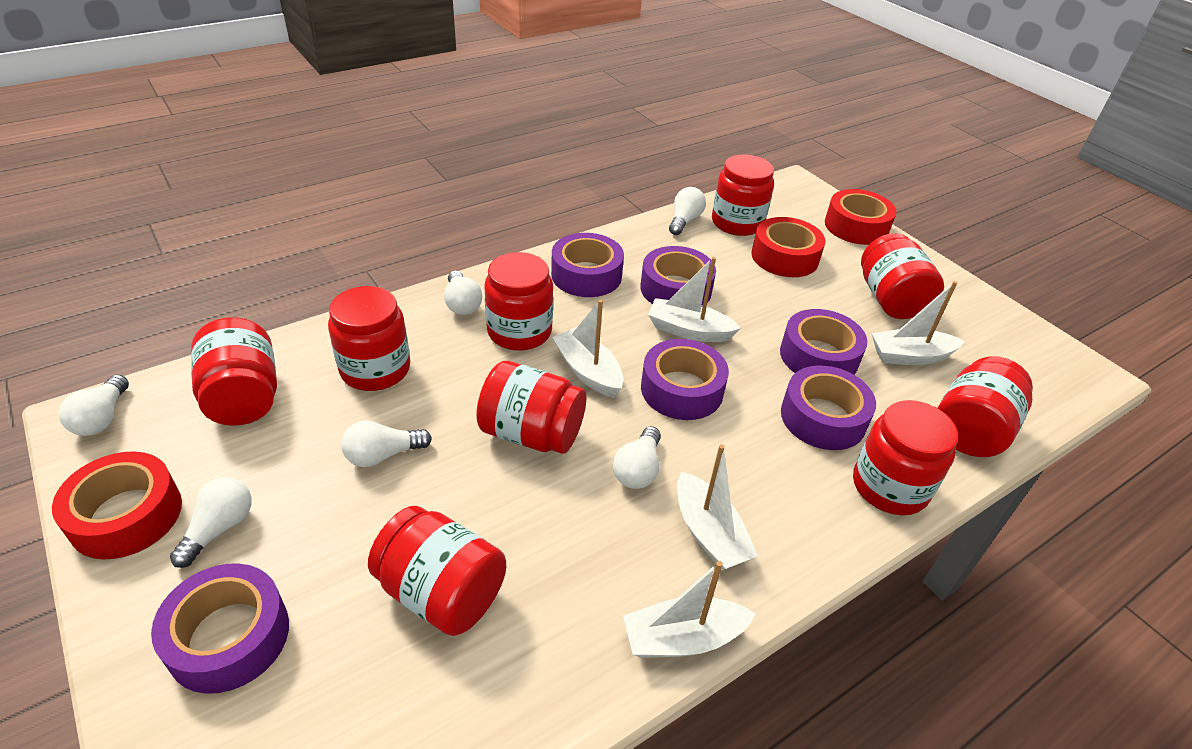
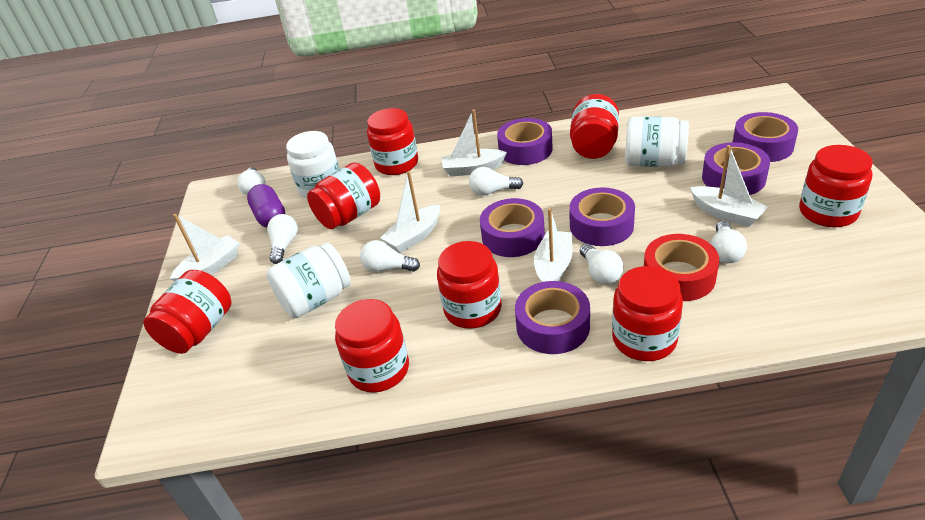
purple capsule: none = 0 -> [247,184,285,228] = 1
red jar: [191,317,277,426] [328,286,410,391] [368,506,506,636] [476,361,586,454] [484,252,553,351] [712,154,774,236] [853,400,958,515] [861,233,944,319] [938,356,1033,457] = 9 -> [143,270,232,354] [307,163,380,229] [335,299,409,393] [367,108,418,175] [437,241,502,329] [570,94,619,159] [612,266,683,361] [799,145,873,227] = 8
red tape: [52,451,182,559] [751,217,825,277] [825,189,896,245] = 3 -> [644,234,719,301] = 1
white jar: none = 0 -> [267,243,351,318] [286,131,340,198] [625,116,689,167] = 3

